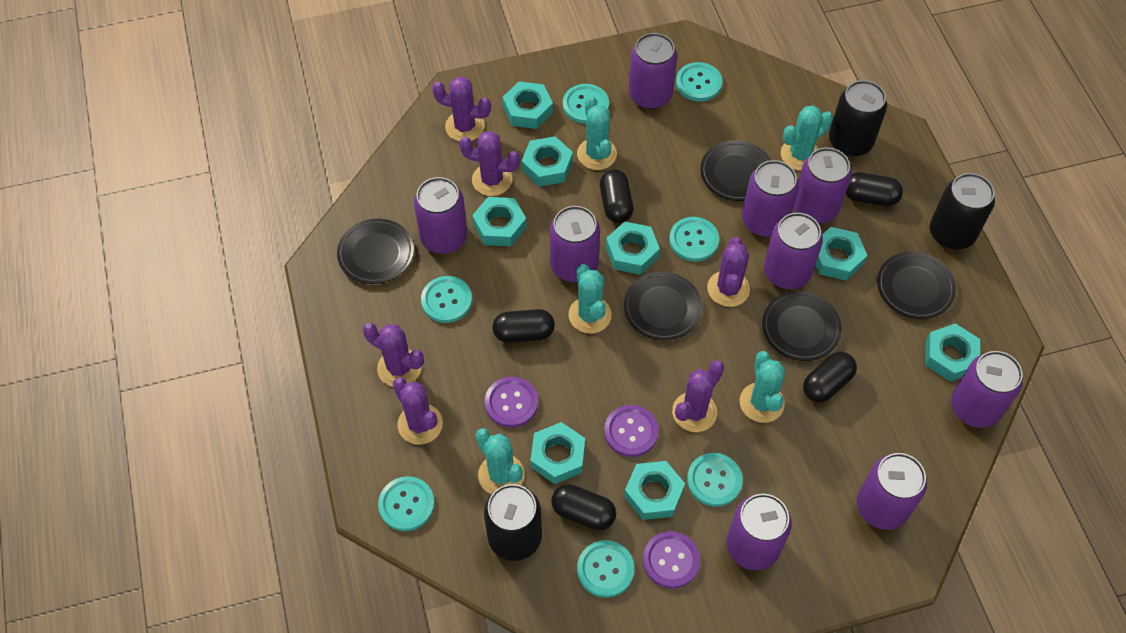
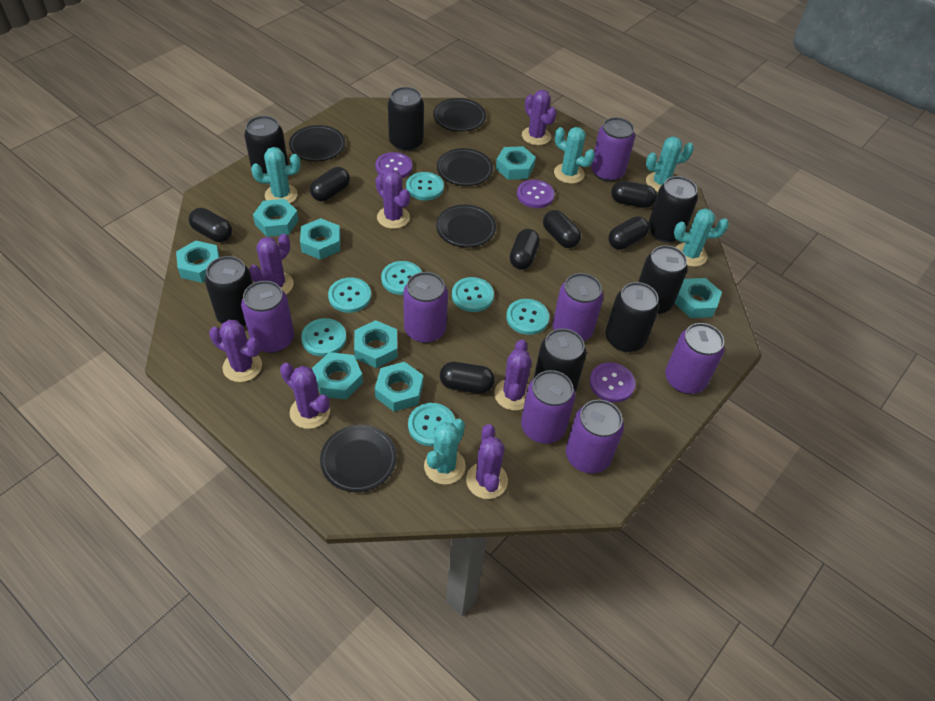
black can: [484,484,542,561] [829,80,887,157] [930,173,995,249] = 3 -> [205,256,253,327] [244,116,288,174] [388,87,424,151] [534,328,586,392] [605,282,660,352] [638,245,688,314] [648,176,698,243] = 7
black capsule: [492,309,555,343] [551,484,616,530] [600,170,634,223] [803,351,857,403] [846,172,903,207] = 5 -> [189,208,232,242] [310,167,350,202] [440,362,495,394] [510,229,540,269] [543,210,581,248] [609,216,649,250] [611,181,657,208] = 7
purple cactus: [363,323,424,387] [393,377,443,445] [432,77,491,142] [459,131,520,196] [672,360,724,432] [707,237,750,307] = 6 -> [209,320,262,382] [249,234,294,294] [280,363,330,429] [375,170,410,229] [466,424,508,499] [494,340,532,411] [522,90,557,145] = 7
purple can: [414,177,468,254] [550,206,600,282] [628,33,677,109] [726,494,792,570] [742,160,799,237] [764,213,823,289] [794,147,852,224] [857,453,927,530] [951,351,1023,428] = 9 -> [241,281,294,353] [403,272,448,343] [521,370,575,444] [553,273,603,341] [566,399,624,474] [591,117,635,182] [665,323,725,394] = 7

